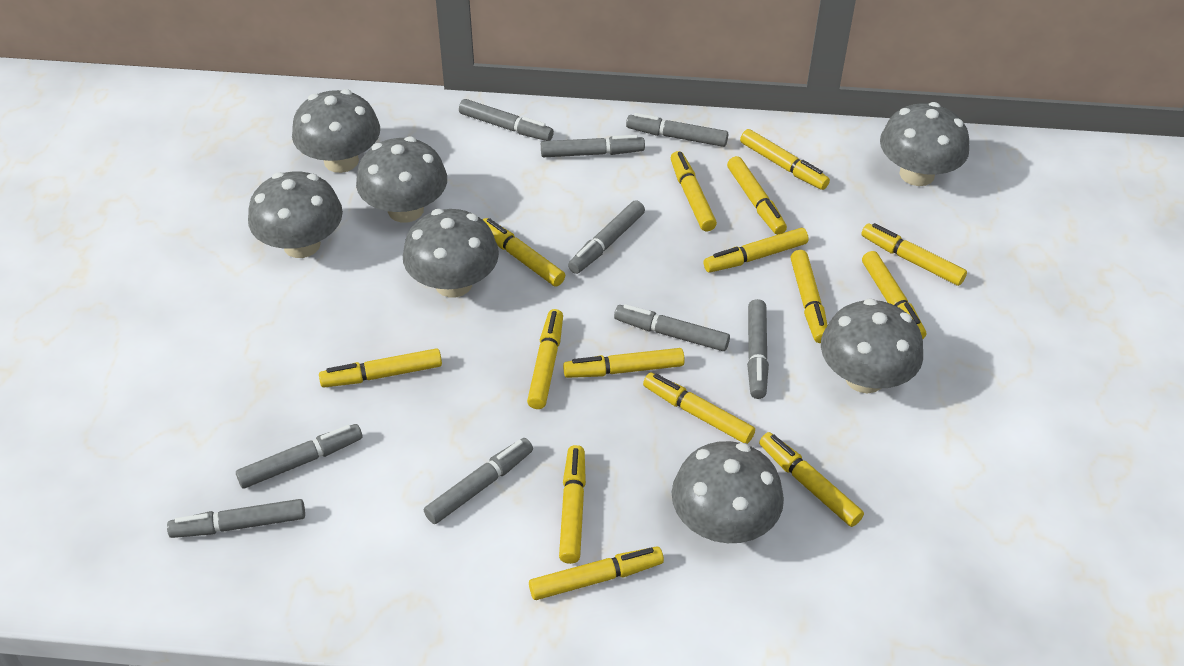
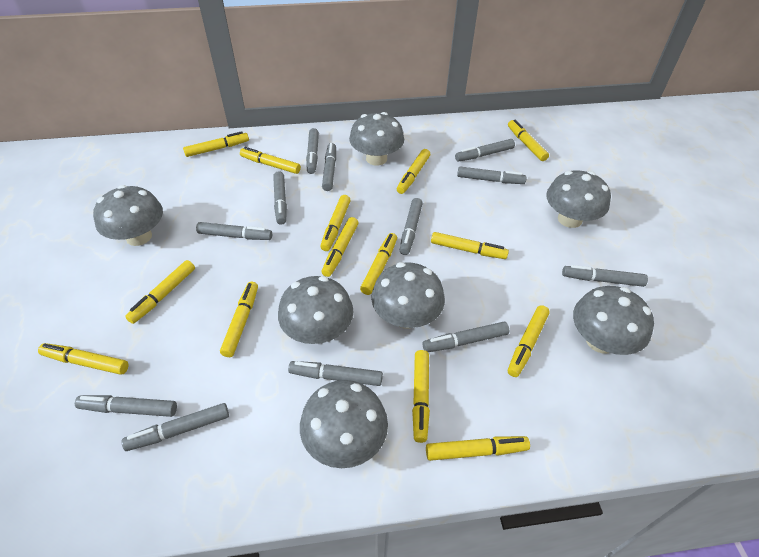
grey marker: [167,499,305,538] [236,424,362,489] [424,438,533,524] [459,99,554,141] [541,135,645,157] [568,200,645,274] [614,304,730,351] [626,113,728,147] [747,299,769,399] = 9 -> [75,395,177,417] [122,403,229,451] [196,222,272,240] [273,171,287,225] [288,361,383,386] [306,128,319,174] [322,143,336,191] [400,198,423,255] [423,322,509,352] [455,139,515,162] [457,167,527,184] [562,265,648,287] = 12
yellow marker: [319,348,442,387] [483,218,565,287] [527,309,563,409] [529,546,664,600] [559,445,586,564] [563,348,685,378] [643,373,755,444] [671,151,717,231] [704,228,809,273] [727,156,787,235] [740,129,830,190] [759,432,864,527] [791,250,827,343] [861,223,967,286] [862,251,926,339] = 15 -> [38,343,128,375] [125,260,195,324] [183,131,249,157] [220,282,258,357] [240,147,301,174] [320,195,351,251] [321,217,359,277] [360,233,397,295] [397,149,430,194] [412,350,430,443] [426,436,530,461] [431,232,509,259] [508,120,549,161] [508,305,550,377] = 14

